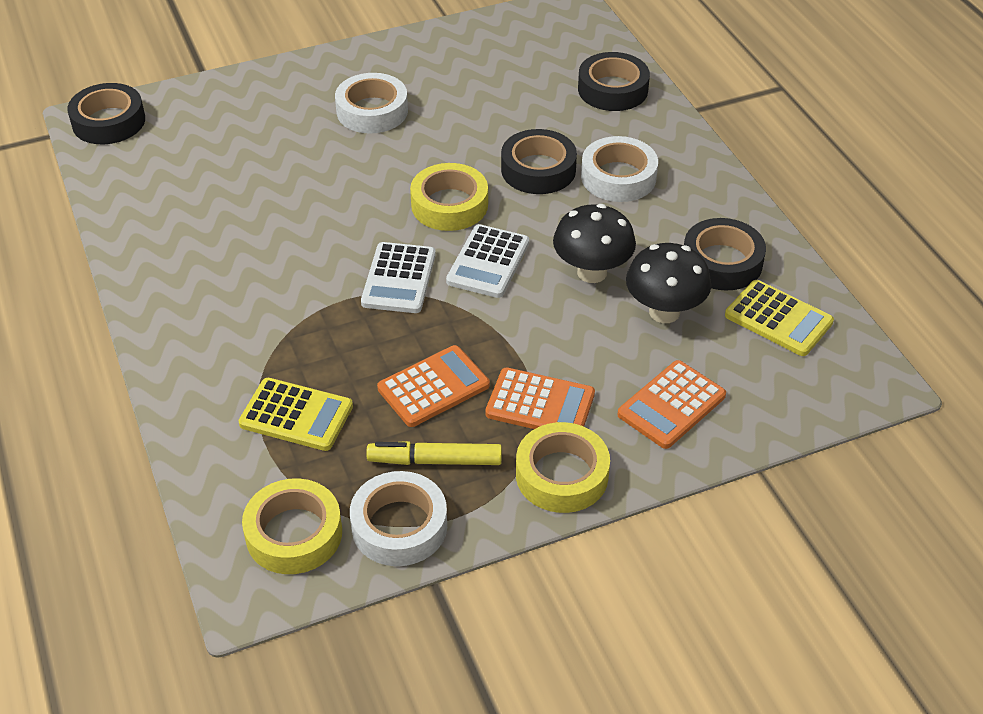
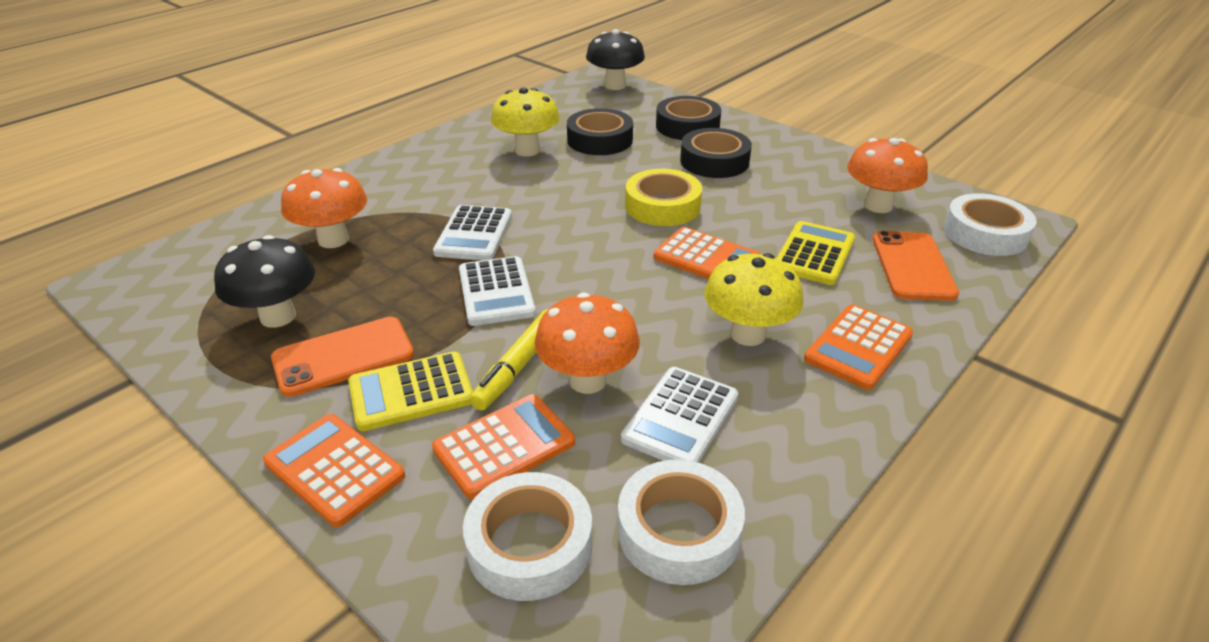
black tape: [67,83,145,144] [501,129,577,194] [578,52,650,111] [684,218,766,290] = 4 -> [567,108,633,155] [656,96,721,140] [680,128,752,178] = 3
orange calculator: [377,345,490,427] [485,368,595,429] [617,360,726,449] = 3 -> [263,414,405,527] [432,394,575,499] [654,227,760,279] [804,304,913,390] = 4
orange mushroom: none = 0 -> [281,168,367,248] [534,293,640,394] [847,138,928,213] = 3
orange phone: none = 0 -> [271,317,414,397] [872,231,959,301] = 2
white calculator: [361,242,436,313] [446,224,529,298] = 2 -> [433,205,512,261] [459,256,536,326] [621,367,738,463] = 3
yellow mushroom: none = 0 -> [491,88,560,156] [704,253,803,346] = 2
yellow tape: [242,478,342,574] [410,163,488,231] [516,422,610,513] = 3 -> [625,169,702,226] = 1

